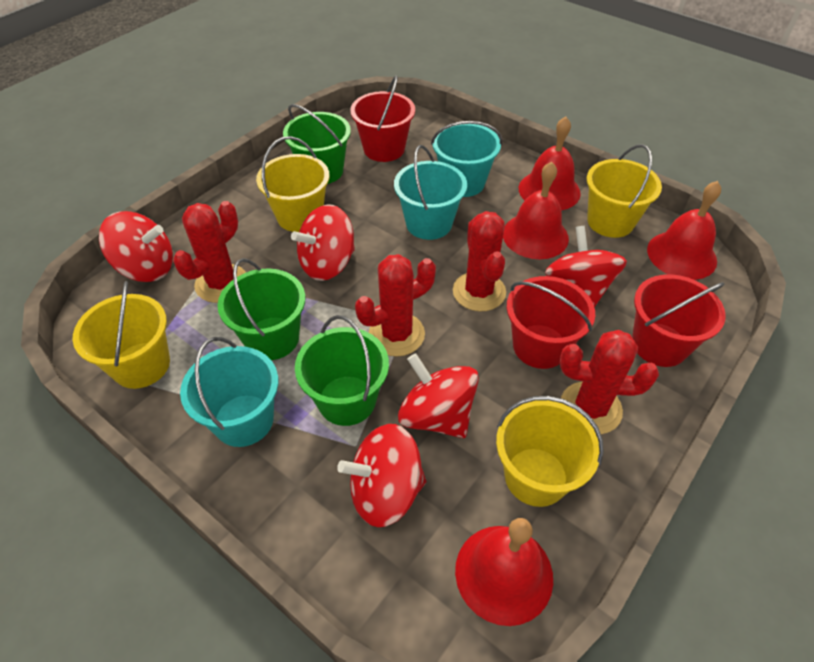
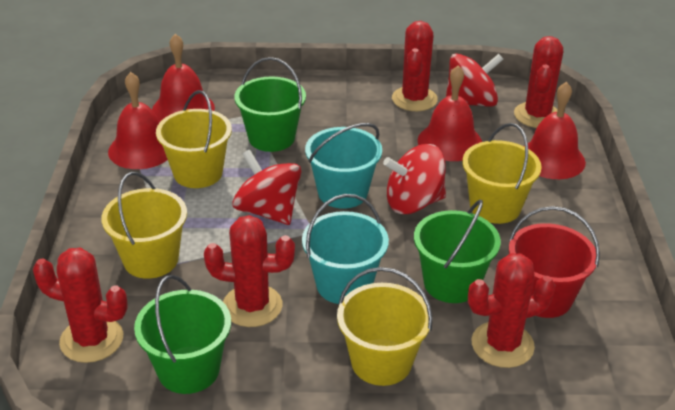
red bucket: [350,75,415,162] [507,276,595,369] [632,274,726,367] = 3 -> [509,206,600,318] = 1
red cactus: [173,201,246,303] [355,254,436,357] [453,211,506,311] [560,330,659,434] = 4 -> [33,247,128,363] [204,215,295,327] [392,21,438,111] [468,253,556,368] [514,36,563,128] = 5
red spinning top: [99,211,173,282] [291,205,355,281] [337,424,426,527] [398,353,479,438] [545,226,627,308] = 5 -> [232,150,301,225] [383,144,446,214] [446,53,503,107] = 3
turquoise bucket: [180,337,278,447] [394,145,467,240] [431,121,502,197] = 3 -> [302,194,389,304] [305,123,382,209] = 2

